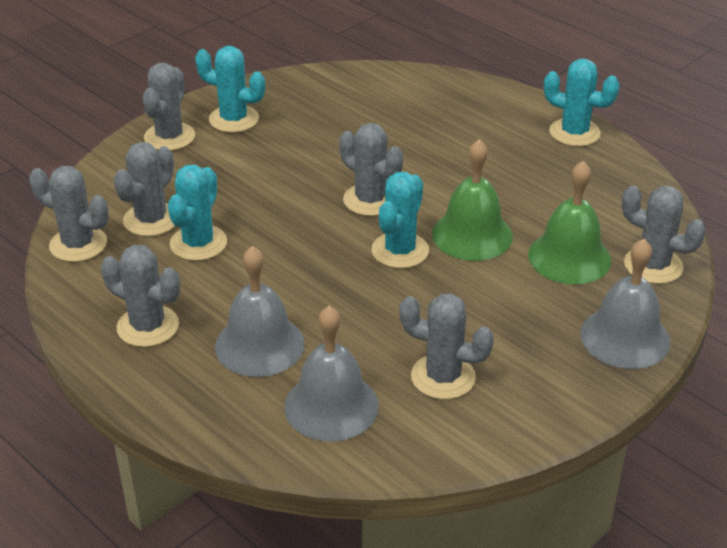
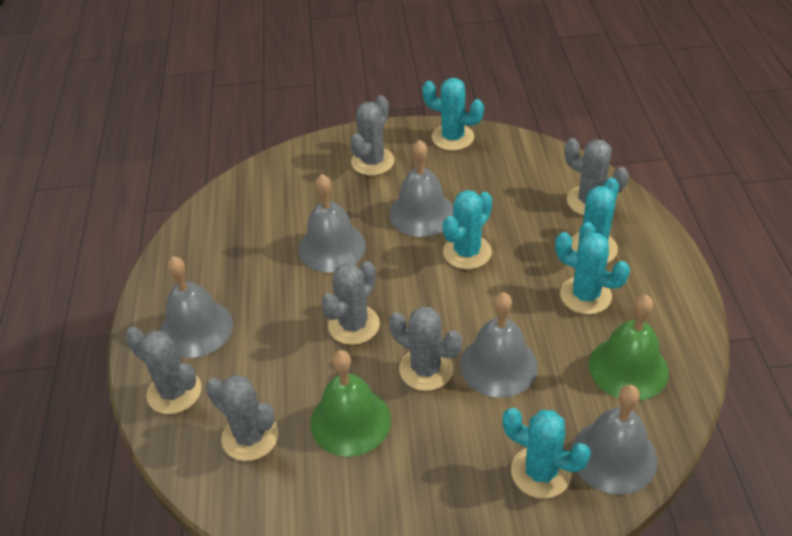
grey bell: [215,246,305,377] [284,306,379,442] [580,239,670,369] = 3 -> [160,256,233,358] [298,174,366,272] [389,140,453,237] [460,292,538,398] [572,385,657,495] = 5
grey cactus: [29,166,109,262] [101,245,180,347] [114,142,175,237] [143,63,195,151] [339,123,403,216] [399,294,494,400] [622,185,706,284] = 7 -> [125,327,201,414] [206,375,279,461] [321,261,380,345] [350,95,395,176] [389,306,462,391] [564,138,629,216] = 6
turquoise cactus: [168,165,227,261] [195,46,265,133] [372,172,429,268] [544,59,620,147] = 4 -> [422,78,484,151] [443,190,492,269] [502,408,591,499] [555,232,630,314] [572,177,619,263] = 5

